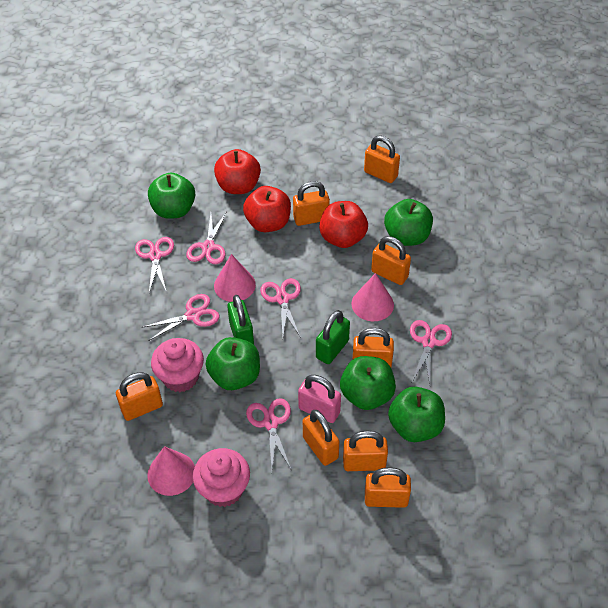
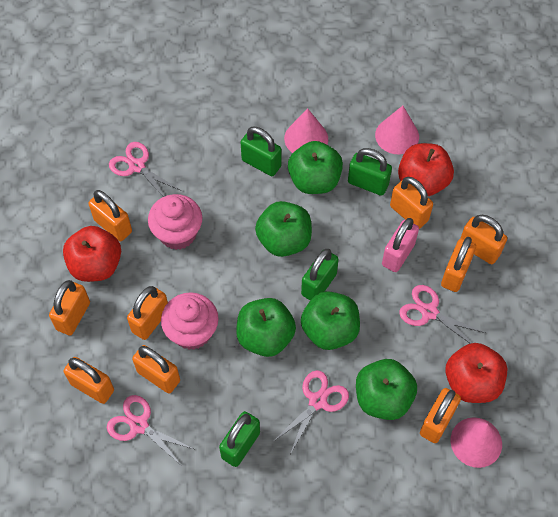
green padlock: [227,295,254,345] [316,310,350,364] = 2 -> [219,411,260,467] [241,127,281,176] [301,249,339,300] [348,148,392,196] = 4
orange padlock: [116,372,163,421] [293,181,330,226] [303,410,339,466] [343,431,388,471] [353,328,394,367] [364,135,400,183] [365,467,411,508] [371,236,411,285] = 8 -> [49,280,90,335] [64,357,114,404] [88,190,132,241] [127,286,168,340] [132,345,180,393] [390,177,433,229] [420,388,461,443] [441,237,476,292] [461,215,507,264] = 9
pink scissors: [135,237,174,293] [143,294,220,341] [186,212,227,264] [246,398,292,471] [260,278,301,338] [410,320,452,384] = 6 -> [107,395,196,467] [109,142,182,197] [273,370,349,454] [399,285,486,344] = 4

